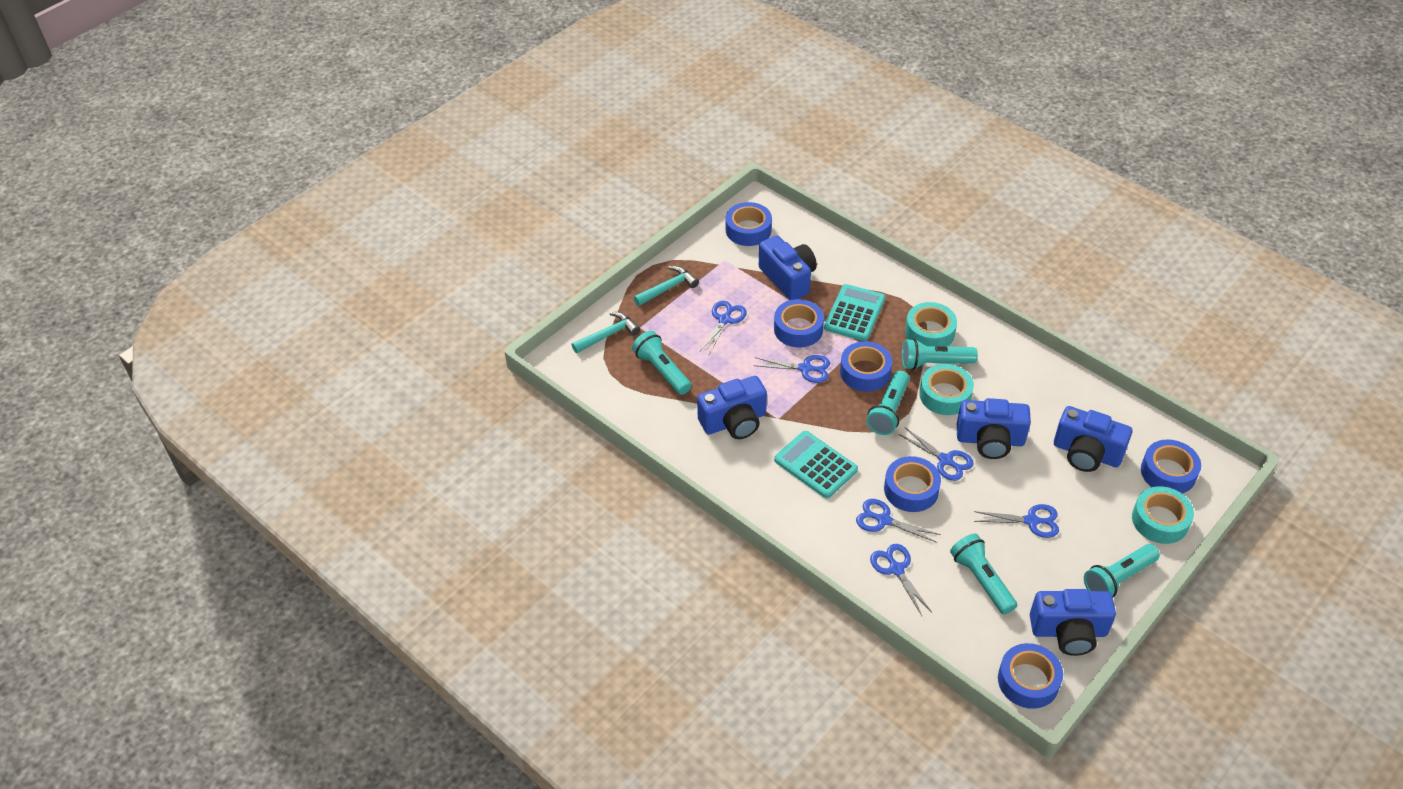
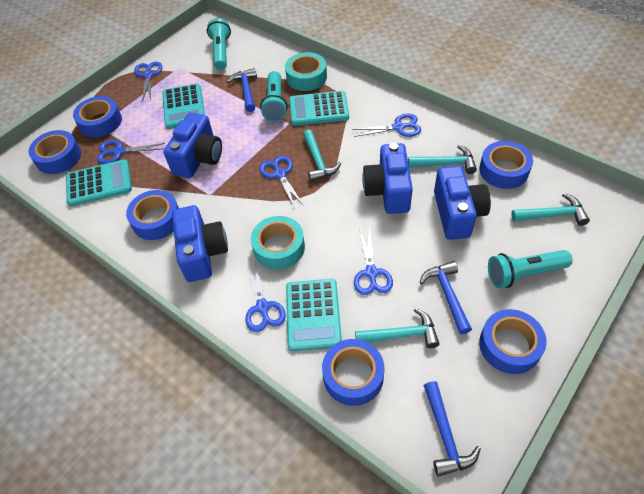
blue camera: [697,376,767,439] [759,235,817,300] [957,398,1031,459] [1030,589,1116,656] [1054,406,1132,472] = 5 -> [164,113,222,178] [172,205,228,282] [362,143,413,214] [434,166,491,240] = 4
blue hammer: none = 0 -> [227,68,257,112] [419,261,472,334] [424,381,481,477] = 3
turquoise calculator: [774,431,858,498] [824,284,885,341] = 2 -> [66,159,132,207] [162,83,205,129] [286,279,342,351] [289,91,349,126] = 4
turquoise flashlight: [632,331,691,395] [866,371,910,435] [902,338,978,370] [950,534,1017,615] [1084,544,1160,597] = 5 -> [207,18,231,70] [260,71,288,122] [488,250,573,288] = 3
turquoise hammer: [572,312,640,353] [634,266,699,306] = 2 -> [303,129,341,182] [355,308,440,348] [408,145,477,174] [511,193,590,226] = 4
turquoise tape: [905,302,957,347] [920,364,974,415] [1132,486,1194,544] = 3 -> [251,216,305,269] [285,52,327,91] = 2

